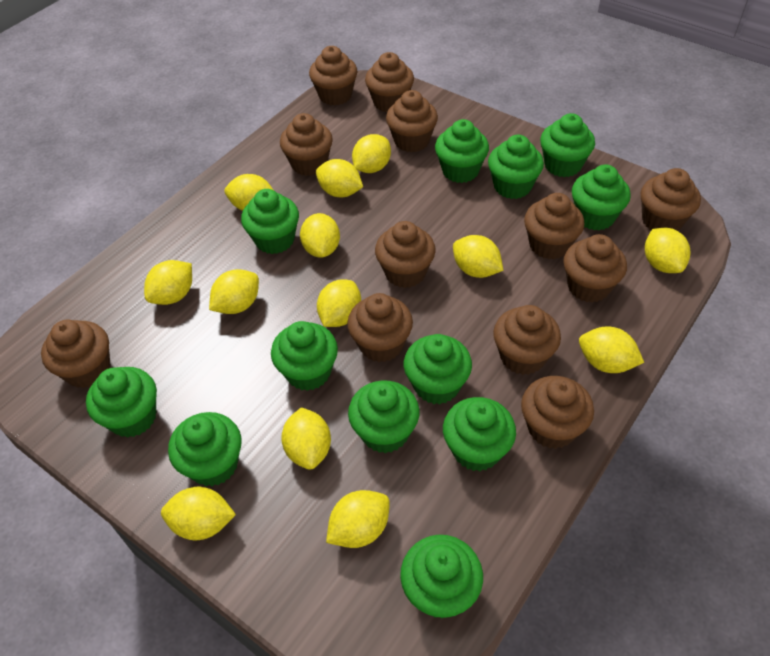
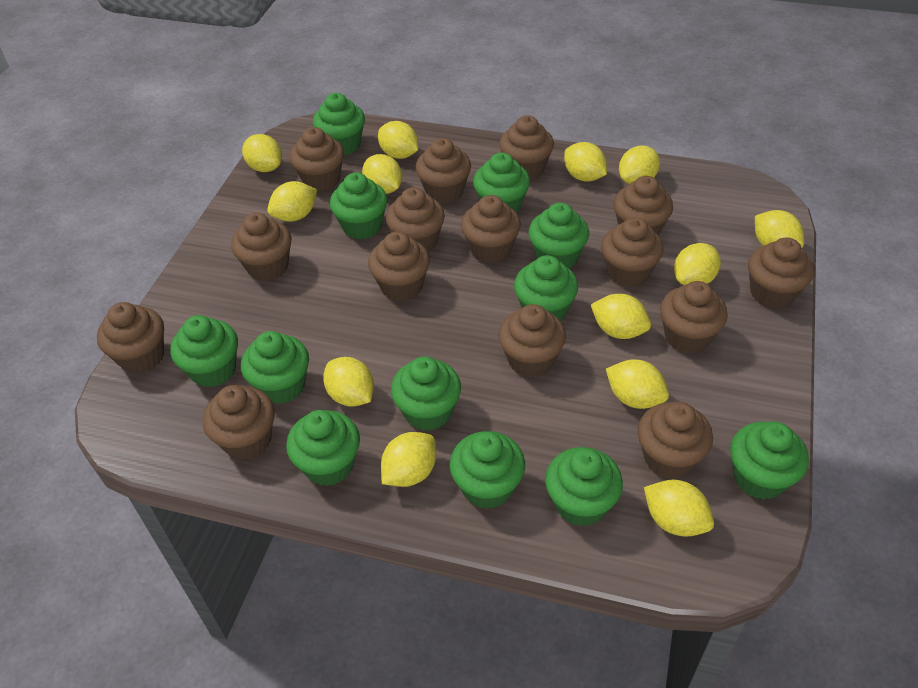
brown cupcake: [41,320,110,388] [280,113,333,176] [309,46,358,106] [347,293,413,362] [365,52,414,112] [375,221,436,288] [386,90,438,152] [493,305,561,375] [521,376,594,449] [524,193,585,259] [563,234,627,303] [641,168,701,231] = 12 -> [97,302,164,374] [203,385,275,460] [231,213,292,281] [290,127,344,191] [368,232,430,301] [386,187,445,252] [416,138,471,203] [461,195,521,263] [498,304,566,377] [499,115,554,180] [601,217,664,287] [614,176,673,236] [637,402,713,479] [660,281,728,354] [748,237,814,309] = 15

